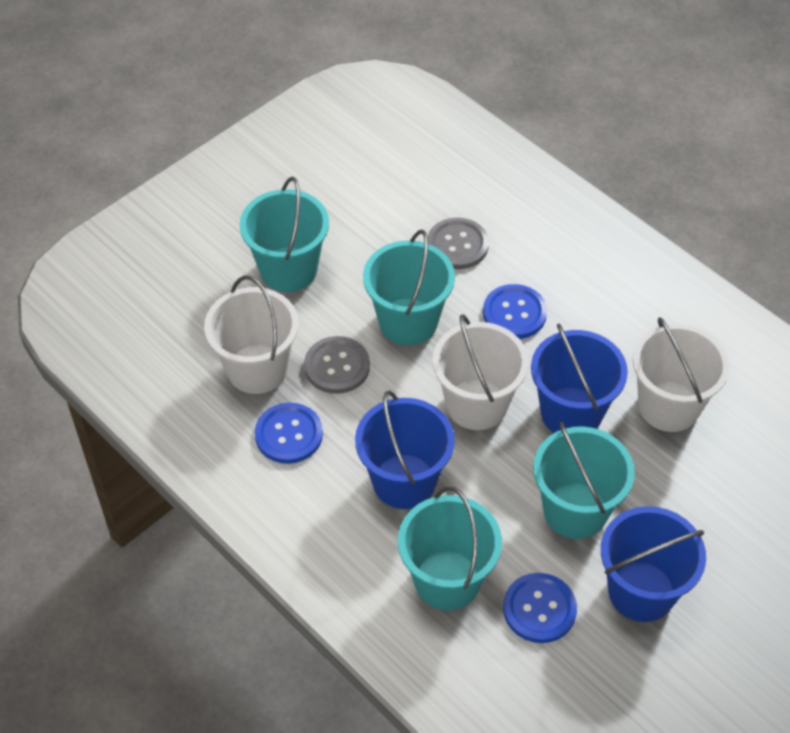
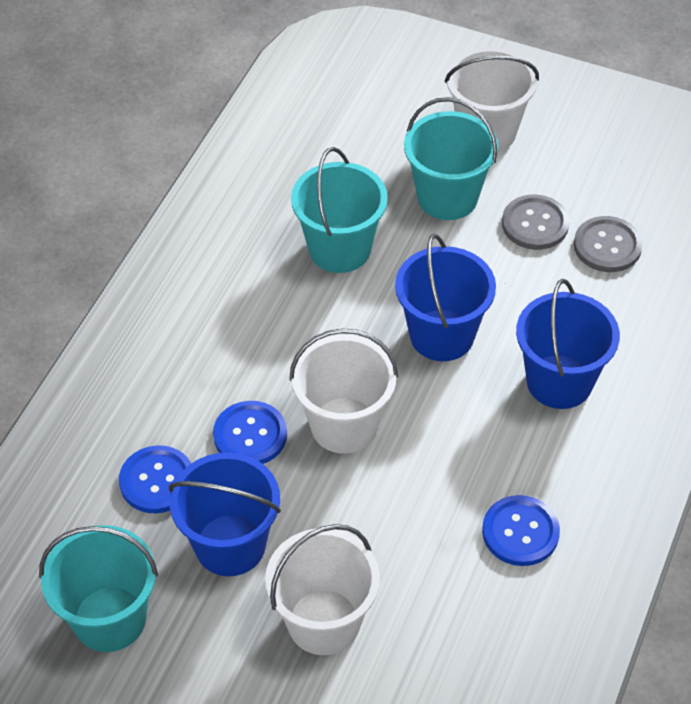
turquoise bucket: [240,177,329,292] [363,230,455,345] [398,486,502,610] [533,422,635,539] = 4 -> [39,525,158,652] [291,147,388,273] [404,97,498,220] = 3

